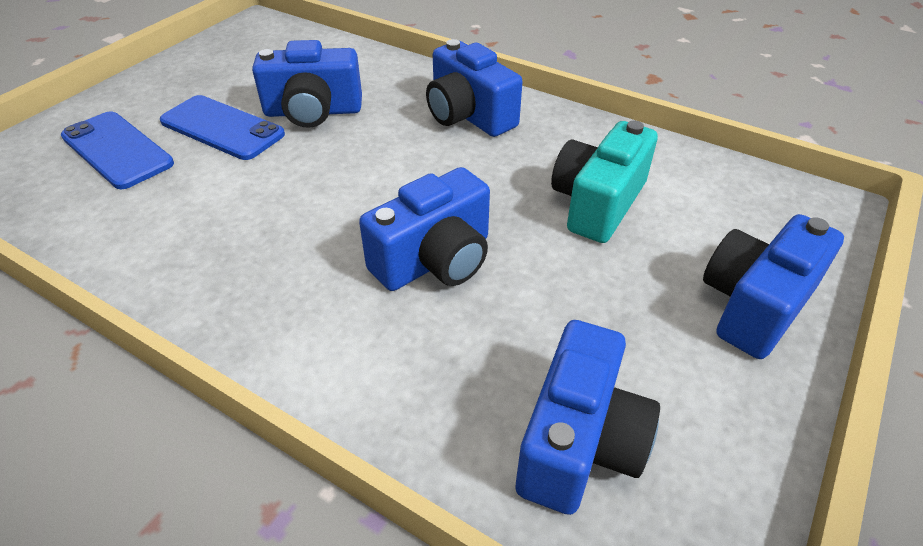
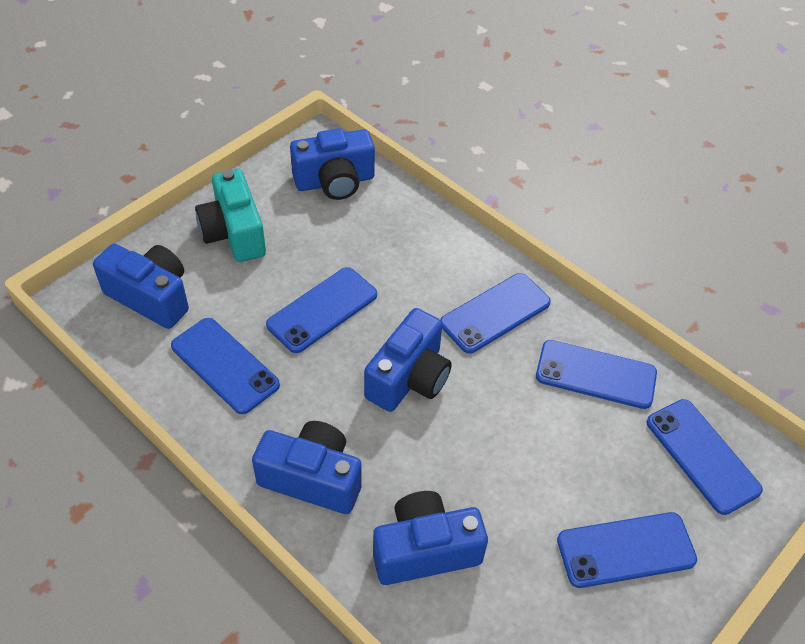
blue phone: [61,111,174,189] [160,95,285,160] = 2 -> [171,318,280,414] [266,267,377,353] [440,273,551,353] [536,340,657,409] [557,512,697,588] [646,399,763,515] = 6

